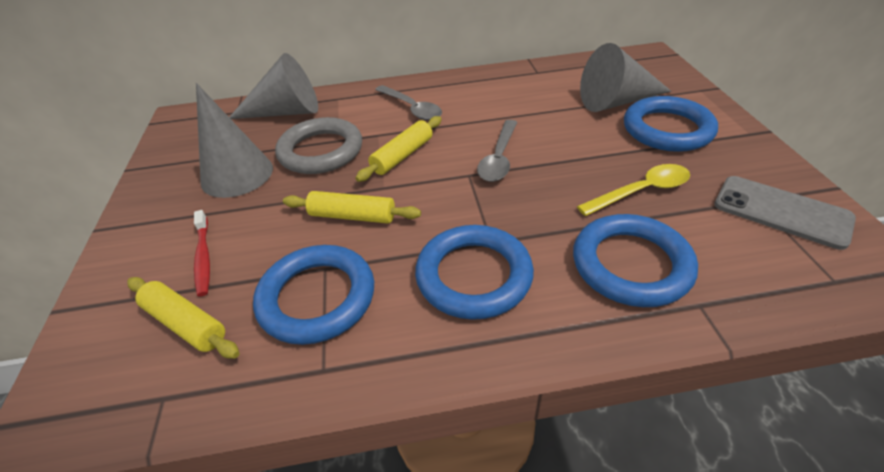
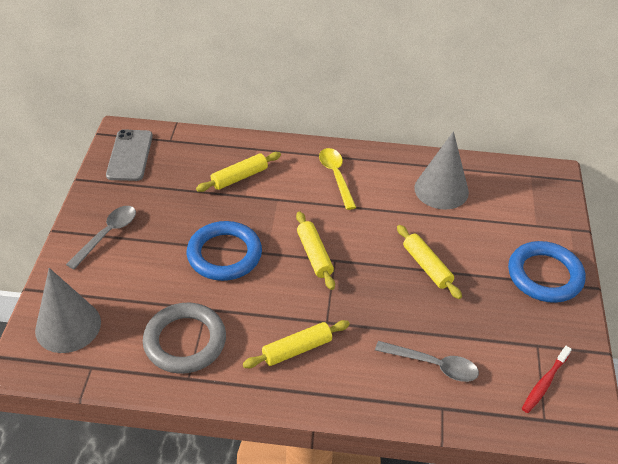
blue ring: [253,245,374,345] [415,225,534,320] [573,214,698,307] [624,96,718,152] = 4 -> [187,221,262,281] [508,241,585,303] = 2
grey cone: [196,83,273,198] [229,53,318,119] [580,43,671,112] = 3 -> [35,268,101,353] [414,131,469,210] = 2
yellow rolling pin: [127,277,239,359] [283,191,421,223] [356,116,442,182] = 3 -> [196,152,281,192] [243,320,350,368] [296,211,335,290] [397,225,462,299] = 4

